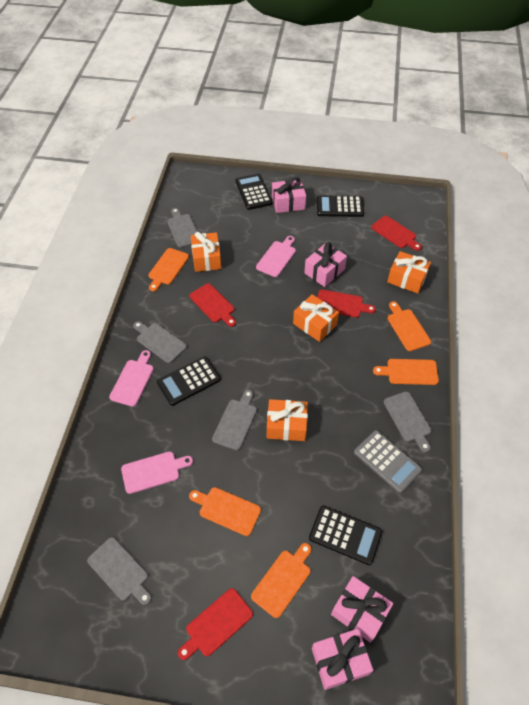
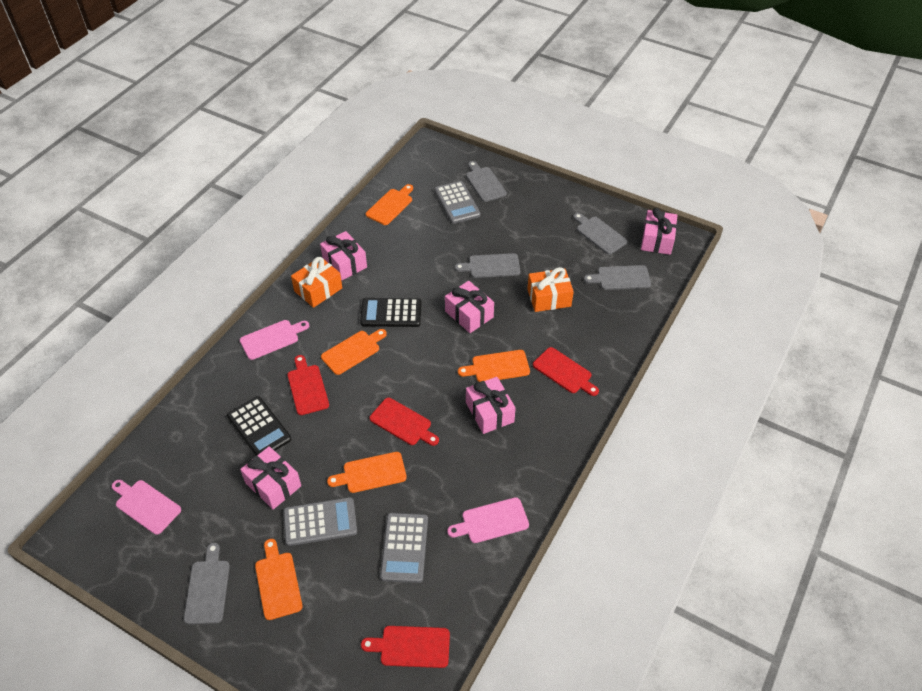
black calculator: [157,357,221,406] [236,174,272,210] [309,506,382,565] [317,195,364,217] = 4 -> [227,396,291,455] [360,298,422,327] = 2
grey calculator: [354,430,422,493] = 1 -> [283,497,357,546] [380,513,428,583] [434,181,481,224] = 3
orange gift: [191,232,222,272] [267,399,308,441] [293,294,339,342] [387,251,431,293] = 4 -> [291,257,342,308] [527,267,574,312] = 2
pink gift: [272,177,306,213] [304,242,347,287] [312,629,373,690] [331,576,393,643] = 4 -> [240,446,301,510] [320,231,367,280] [445,281,494,333] [466,377,516,434] [641,208,677,255] = 5

